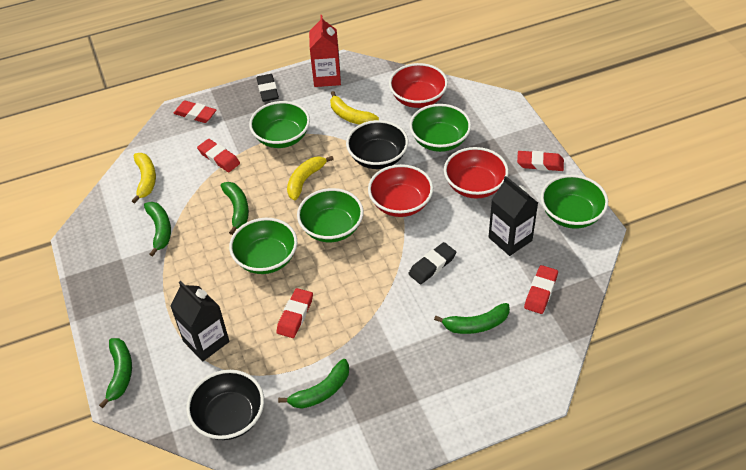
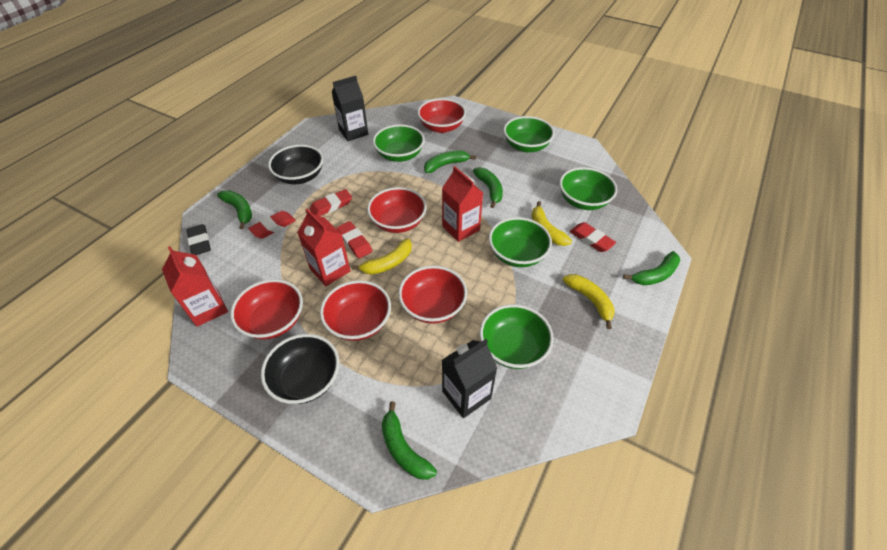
black eraser: [257,74,279,102] [408,242,456,284] = 2 -> [187,224,211,255] = 1
red bowl: [368,164,433,217] [389,63,448,108] [444,147,509,199] = 3 -> [230,279,303,340] [320,280,391,341] [367,187,427,233] [398,266,467,324] [417,98,466,133] = 5
red carton: [309,15,341,87] = 1 -> [162,246,228,327] [297,209,350,286] [442,166,483,242] = 3
red eraser: [173,100,216,123] [197,139,240,172] [276,288,313,338] [517,151,564,171] [524,265,558,314] = 5 -> [248,211,296,239] [310,189,352,216] [337,221,372,259] [570,222,616,252] = 4

